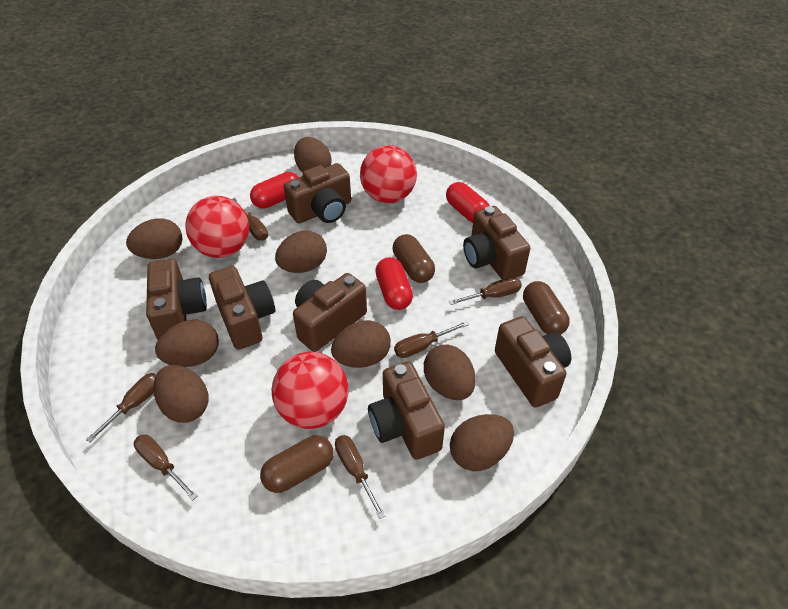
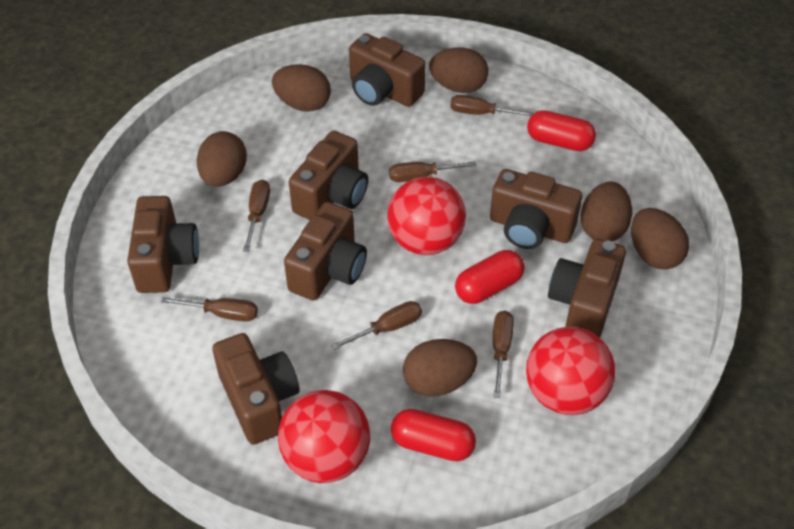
brown capsule: [260,435,334,493] [393,234,435,283] [523,281,570,335] = 3 -> none = 0
brown egg: [126,218,182,259] [153,365,209,423] [155,320,219,367] [275,230,327,273] [294,137,331,173] [331,320,391,368] [424,344,476,400] [450,414,514,471] = 8 -> [197,131,247,187] [272,64,331,112] [403,339,477,397] [429,47,488,93] [581,182,632,241] [631,208,689,270] = 6

